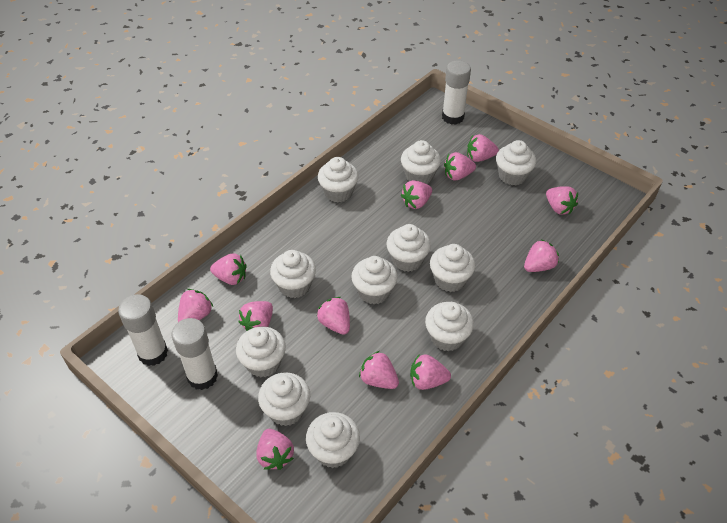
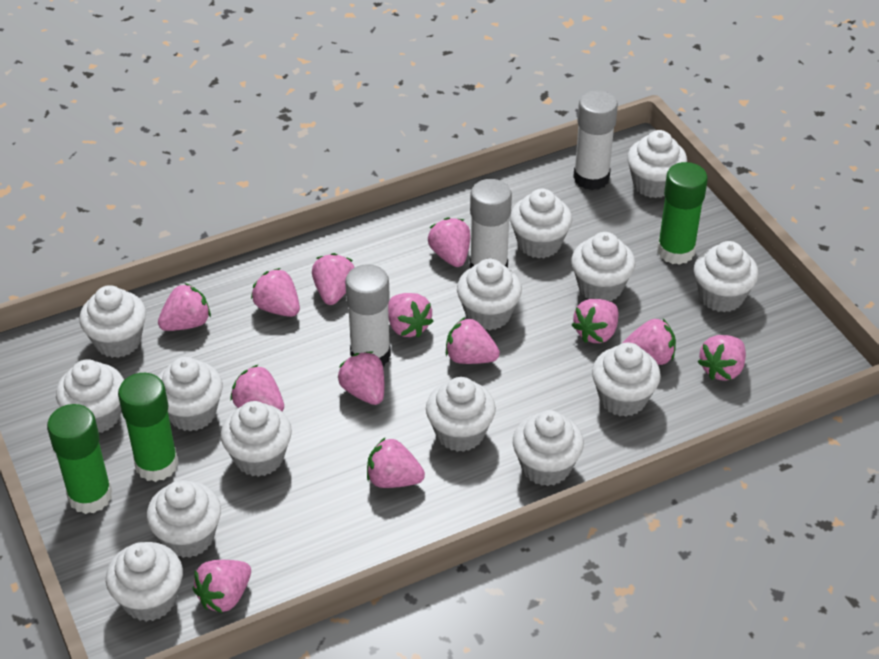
green glue stick: none = 0 -> [47,404,112,514] [118,373,178,482] [657,162,708,265] = 3
pink strawberry: [178,289,213,322] [210,254,247,285] [238,301,273,331] [256,429,294,470] [317,297,350,335] [359,351,399,389] [401,180,432,209] [410,354,451,390] [444,152,476,180] [467,134,499,162] [524,239,559,272] [546,186,578,215] = 12 -> [158,283,211,331] [193,560,251,613] [230,364,284,411] [251,268,300,317] [312,253,355,305] [337,351,384,405] [367,437,425,488] [388,293,433,338] [428,217,471,267] [446,317,500,364] [572,299,619,343] [623,319,676,365] [698,335,746,381] = 13
white cupcake: [236,326,286,377] [258,372,310,426] [270,250,316,298] [306,412,360,468] [318,157,358,202] [351,256,398,304] [387,224,431,272] [401,140,441,184] [425,302,474,352] [430,244,475,292] [496,140,536,186] = 11 -> [56,359,124,433] [79,285,146,358] [106,542,183,622] [147,480,221,558] [158,357,223,431] [221,401,292,477] [426,377,496,452] [457,259,522,330] [510,189,572,258] [513,410,584,486] [571,232,635,301] [592,343,661,417] [627,130,687,198] [694,241,758,312] = 14

